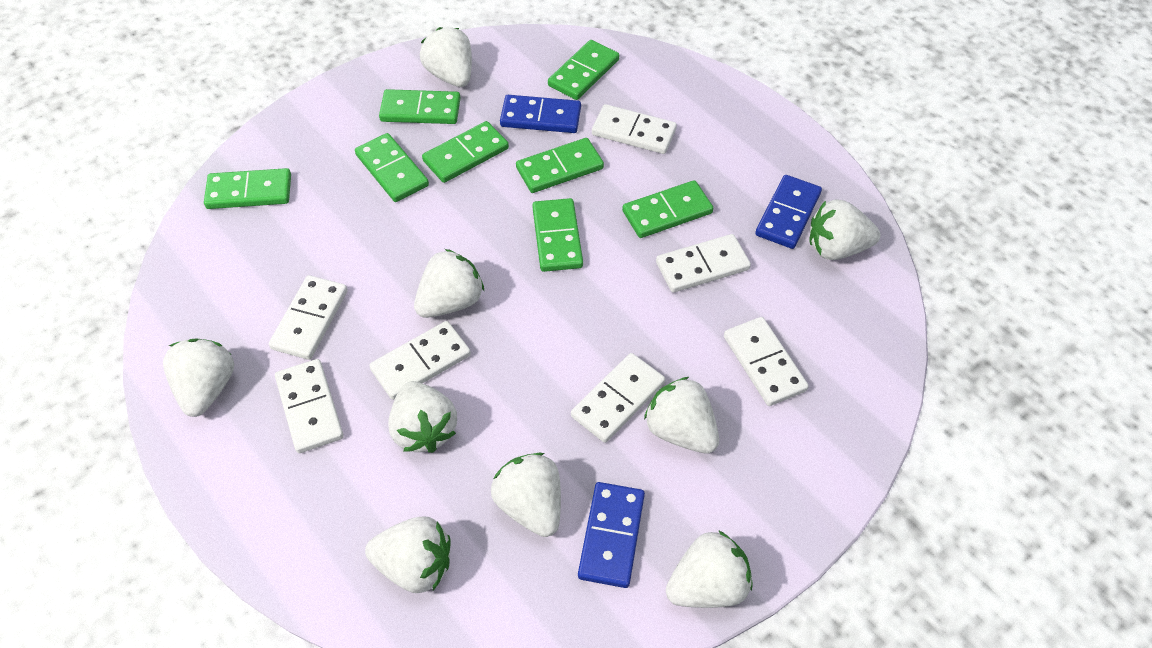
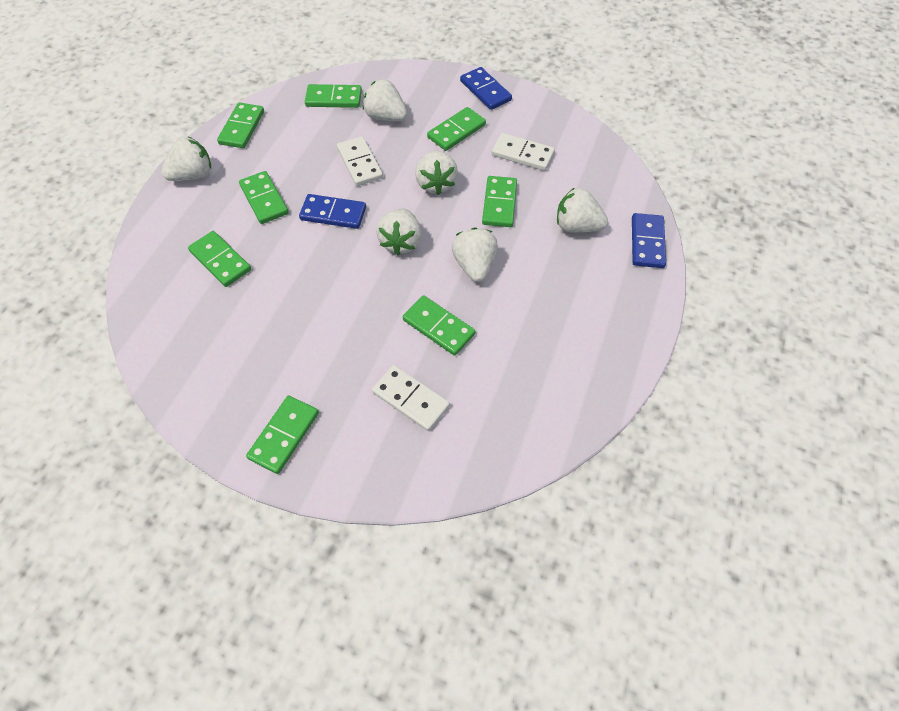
white domino: [269,275,348,360] [275,359,344,453] [369,321,471,400] [571,353,665,443] [592,104,677,154] [656,234,751,293] [724,317,809,406] = 7 -> [337,136,383,186] [372,365,450,431] [492,133,555,171] = 3
white strawberry: [163,338,234,417] [365,516,451,593] [388,381,457,453] [414,249,484,318] [420,27,472,87] [491,453,561,537] [644,377,719,454] [666,530,753,608] [810,199,880,260] = 9 -> [162,137,211,181] [363,79,407,121] [376,208,422,255] [415,151,458,195] [452,227,498,282] [557,187,608,233] = 6

